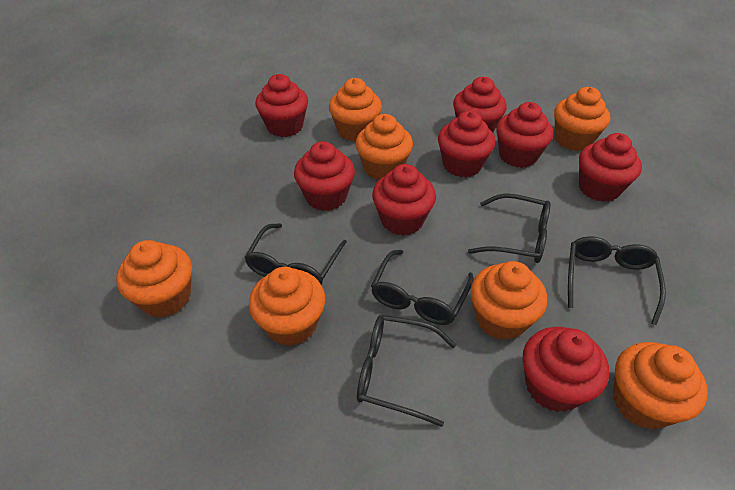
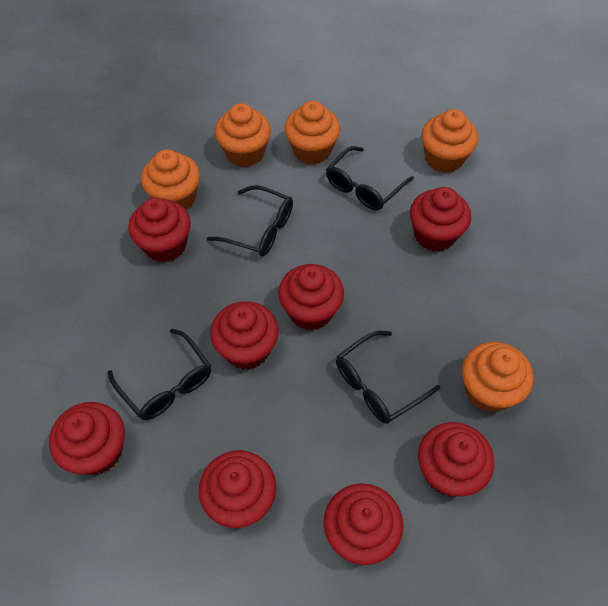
black glasses: [244,223,347,285] [357,315,456,427] [371,250,474,325] [468,193,550,263] [568,236,666,325] = 5 -> [108,329,211,420] [207,185,293,256] [326,146,414,210] [336,331,440,424] = 4
orange cupcake: [116,240,192,318] [249,267,325,346] [329,78,382,141] [355,114,413,180] [470,261,547,340] [554,87,610,151] [613,342,708,430] = 7 -> [141,149,200,210] [215,103,271,167] [284,101,340,165] [421,109,478,173] [462,342,534,412] = 5

